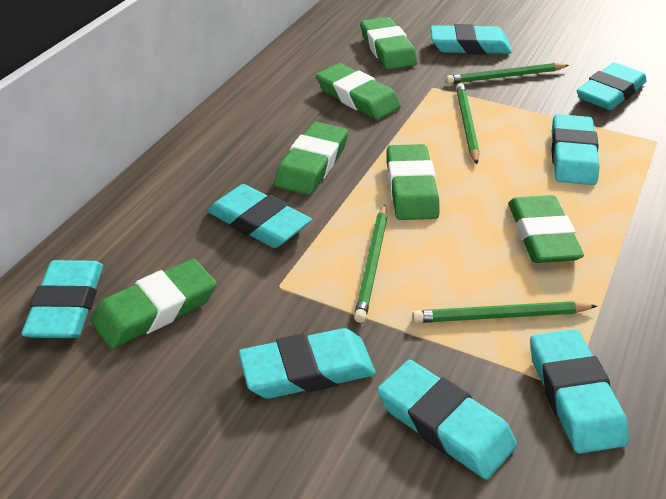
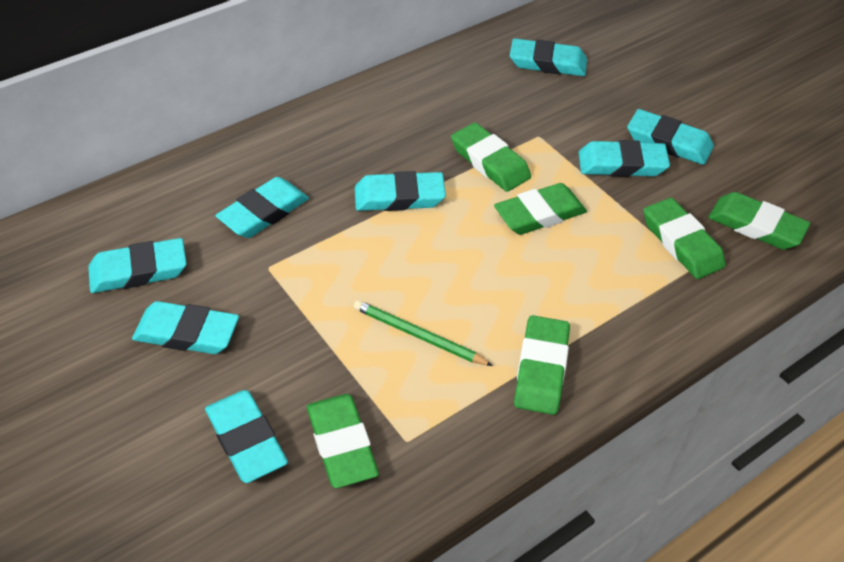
green pencil: [354,204,388,323] [412,301,597,323] [446,63,569,84] [456,83,480,164] = 4 -> [353,300,493,366] = 1

